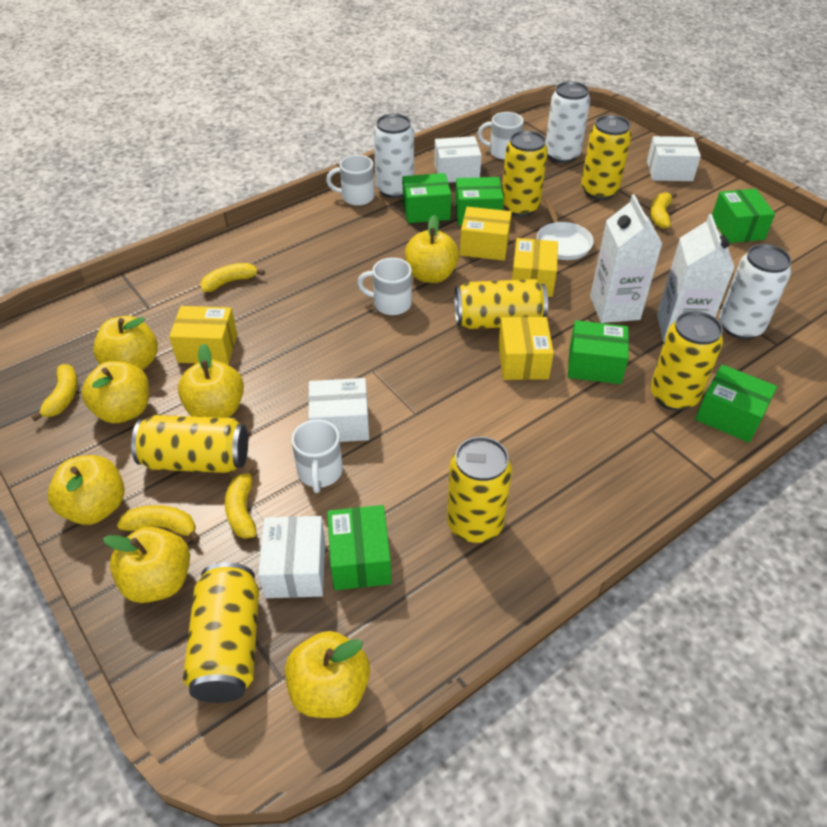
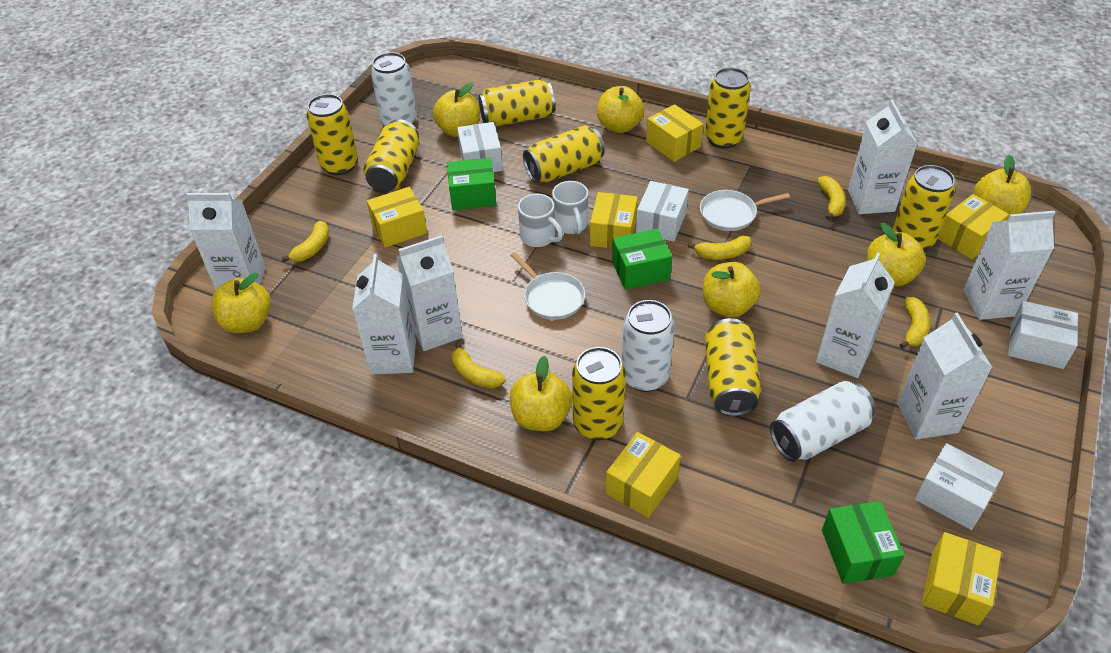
green box: [327,505,392,590] [403,173,451,223] [455,177,504,225] [568,320,629,384] [695,364,777,443] [712,189,775,243] = 6 -> [447,158,496,210] [612,229,672,290] [822,501,905,584] = 3
white carton: [590,195,662,323] [657,214,735,342] = 2 -> [186,193,265,290] [352,254,416,374] [396,235,463,351] [816,252,895,378] [848,99,918,214] [897,312,992,440] [963,211,1056,320] = 7
white mug: [291,419,343,493] [326,155,375,206] [357,258,412,315] [477,112,524,160] = 4 -> [518,193,563,247] [552,181,588,234] = 2
white pan: [537,199,594,260] = 1 -> [511,252,585,320] [700,190,790,231] = 2
yellow box: [169,306,237,365] [460,207,512,261] [498,317,554,380] [512,238,558,297] = 4 -> [367,187,427,248] [590,192,638,249] [606,432,681,518] [646,104,703,162] [922,532,1001,625] [937,194,1009,259] = 6
yellow can: [131,415,248,473] [183,562,259,703] [447,437,512,543] [454,279,548,329] [502,130,548,217] [581,115,632,200] [651,311,723,411] = 7 -> [307,94,358,175] [364,119,419,192] [478,80,555,126] [523,125,605,183] [572,347,626,440] [705,68,751,149] [705,318,761,416] [893,165,955,251] = 8

